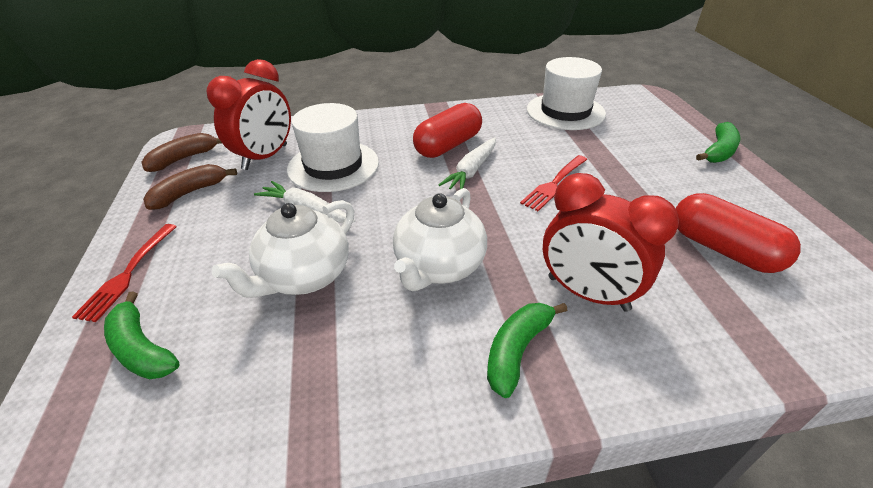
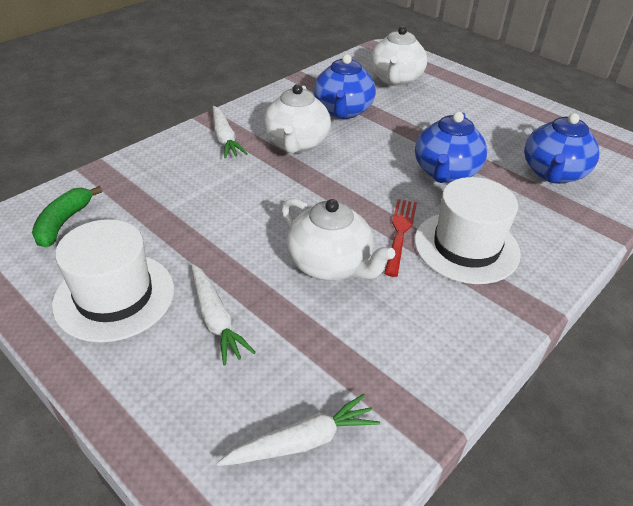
blue teapot: none = 0 -> [314,54,376,119] [415,112,487,183] [524,113,599,184] = 3
brown banana: [141,133,222,172] [143,164,237,210] = 2 -> none = 0
green banana: [104,291,180,379] [487,303,567,398] [696,122,741,163] = 3 -> [32,186,102,248] = 1
red capsule: [413,103,482,158] [676,193,801,273] = 2 -> none = 0
red clock: [207,59,291,170] [543,173,679,312] = 2 -> none = 0
red fork: [72,224,177,322] [520,155,588,211] = 2 -> [384,199,417,277] = 1
white carrot: [254,181,355,223] [438,137,496,189] = 2 -> [191,264,256,365] [213,106,248,159] [217,394,380,466] = 3
white teapot: [212,200,355,298] [393,188,487,291] = 2 -> [263,84,331,153] [281,198,395,281] [370,26,427,86] = 3

